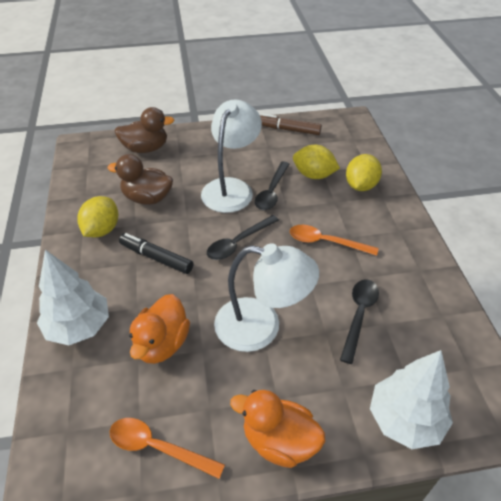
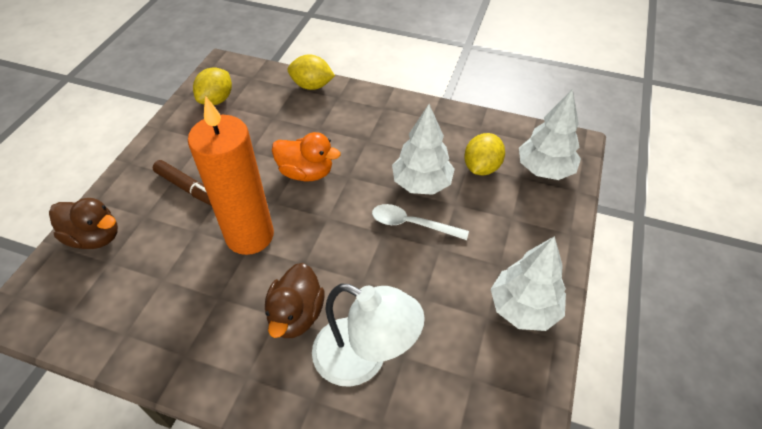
black marker: [119,233,193,274] = 1 -> none = 0
black spoon: [207,215,279,260] [255,162,289,210] [340,279,379,364] = 3 -> none = 0
orange candle: none = 0 -> [188,96,274,255] = 1
orange duck: [129,294,190,364] [230,390,325,468] = 2 -> [272,132,341,181] = 1
orange spoon: [110,418,225,479] [290,225,379,256] = 2 -> none = 0
white lamp: [201,99,262,213] [214,243,319,352] = 2 -> [312,284,425,387] = 1
white spoon: none = 0 -> [372,204,469,240] = 1
white tree: [37,250,109,345] [370,350,453,449] = 2 -> [392,104,455,195] [491,236,566,331] [519,89,581,180] = 3

